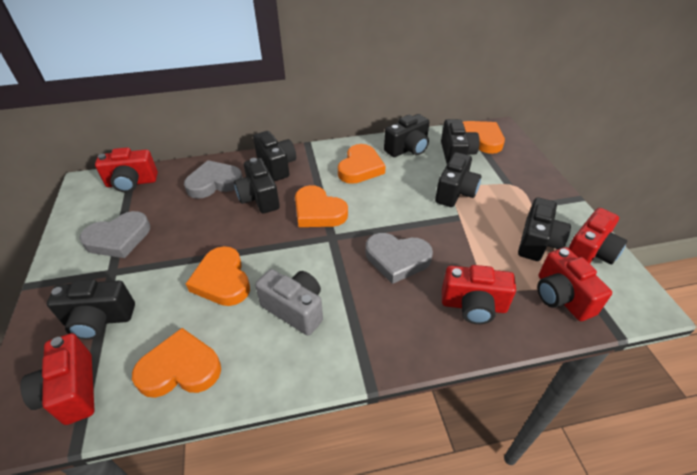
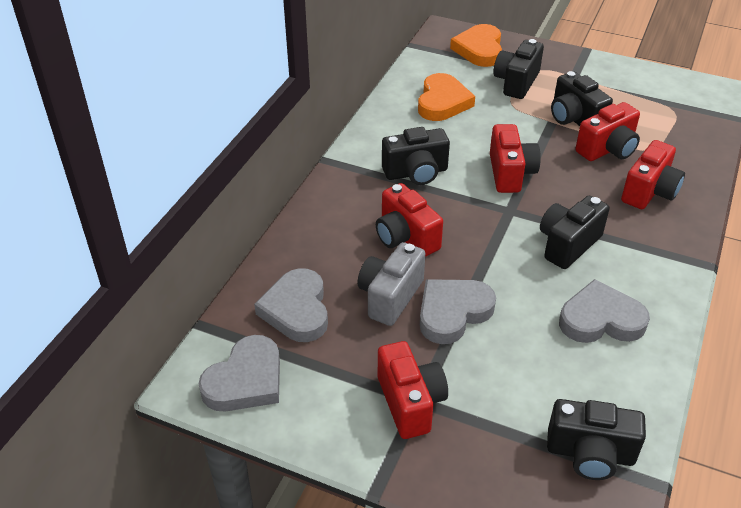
black camera: [47,279,135,340] [234,158,280,214] [253,131,296,181] [384,114,429,157] [435,152,481,207] [441,119,480,164] [518,197,571,261] = 7 -> [382,127,450,185] [493,39,544,99] [540,196,610,269] [547,399,646,480] [551,71,613,126] = 5
grey heart: [79,211,150,258] [184,160,243,199] [366,233,433,284] = 3 -> [199,335,280,412] [254,268,328,342] [420,279,496,344] [559,279,650,343] = 4
orange heart: [132,328,221,398] [186,246,250,306] [295,185,348,227] [338,144,386,184] [462,121,505,154] = 5 -> [418,73,475,121] [450,24,502,67] = 2

